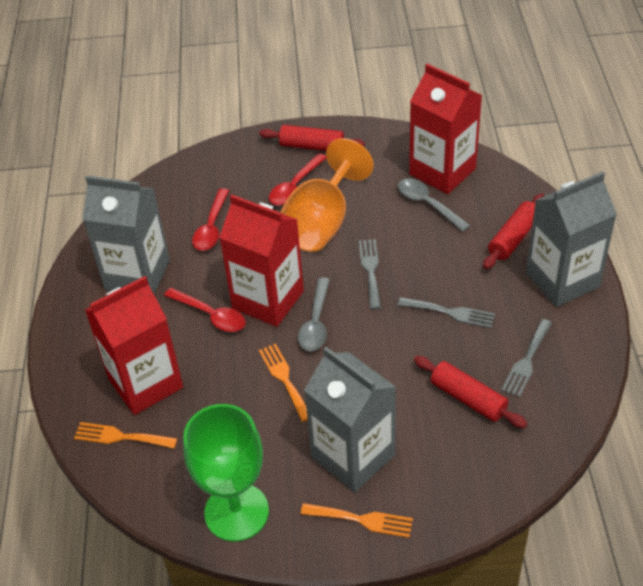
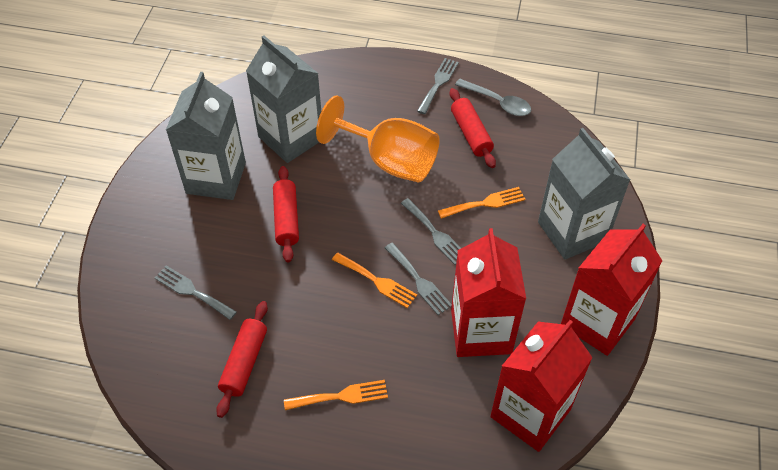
green goblet: [183,404,269,541] = 1 -> none = 0
grey fork: [359,239,381,310] [398,297,495,328] [501,319,552,398] = 3 -> [154,265,237,320] [385,243,452,315] [401,198,461,265] [417,58,459,114] = 4
grey spoon: [298,277,330,351] [398,178,470,232] = 2 -> [455,79,531,116] = 1
red spoon: [164,288,245,332] [192,188,229,251] [269,153,327,205] = 3 -> none = 0

